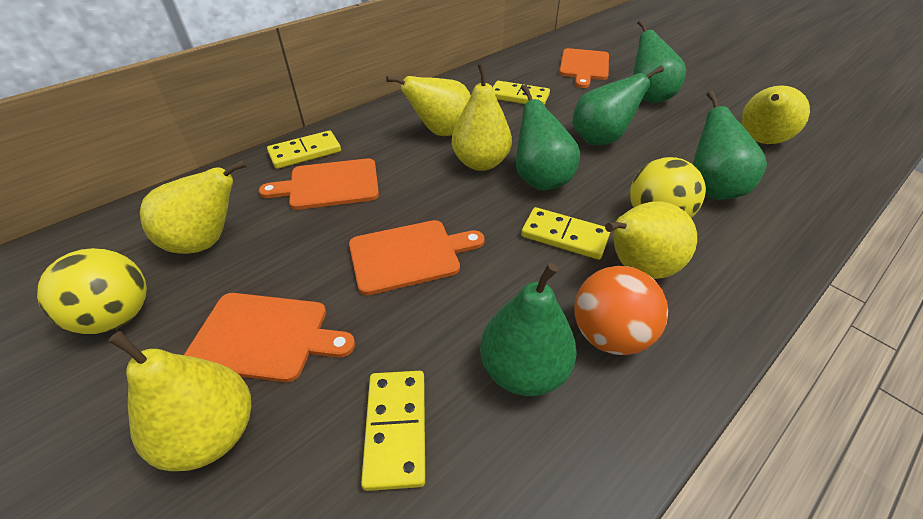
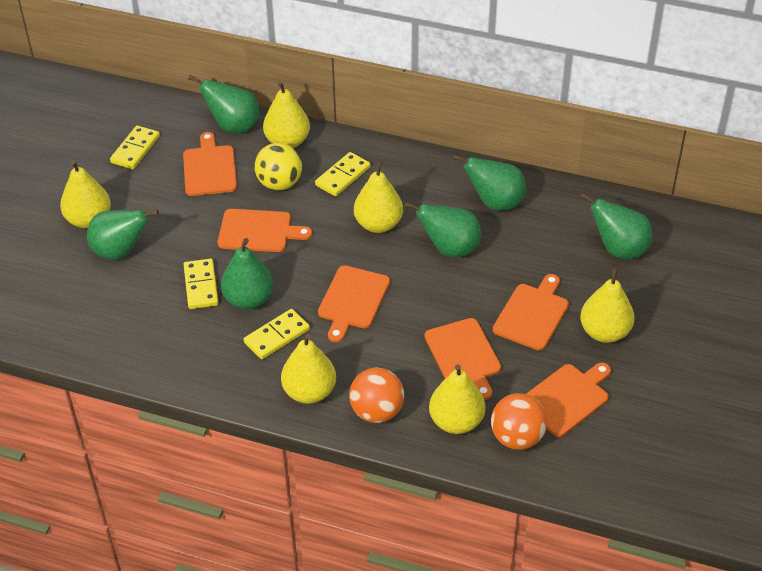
green pear: [480,263,577,396] [516,85,580,191] [572,66,664,145] [633,20,686,103] [693,91,767,200] = 5 -> [87,210,159,260] [188,75,260,133] [221,238,273,310] [405,202,481,257] [453,154,526,211] [580,193,652,259] = 6
orange ball: [574,266,668,355] = 1 -> [349,368,404,423] [491,393,547,450] = 2
orange cutting board: [184,293,355,382] [259,158,379,210] [349,220,485,295] [559,48,609,88] = 4 -> [183,132,237,196] [217,209,312,252] [318,265,390,342] [425,318,501,400] [493,274,569,350] [526,363,611,437] = 6
yellow ball: [37,248,147,334] [630,157,706,218] = 2 -> [254,143,302,190] = 1

